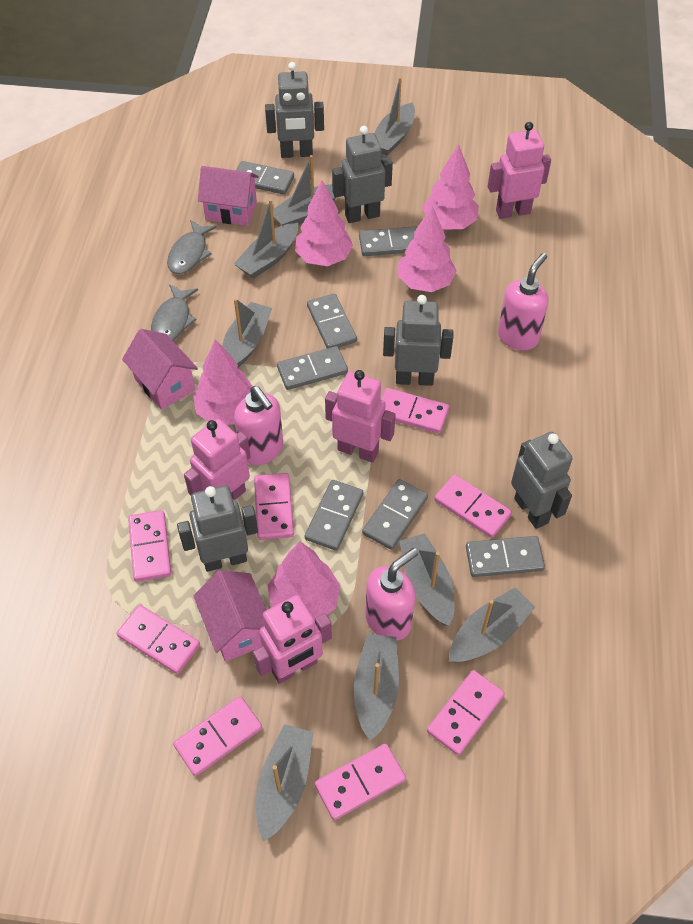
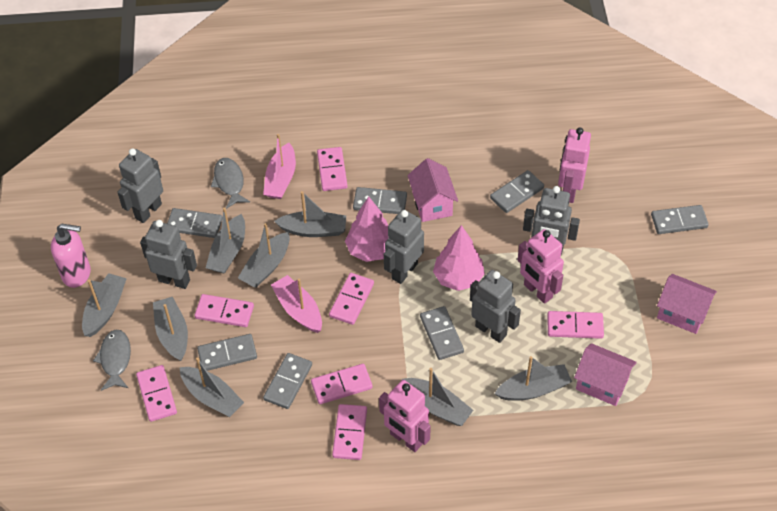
pink boat: none = 0 -> [263,134,296,199] [271,275,322,333] = 2
pink domino: [117,605,200,674] [128,510,171,582] [173,696,262,776] [254,473,294,540] [315,743,406,820] [381,388,449,433] [427,670,505,755] [434,474,512,538] = 8 -> [136,365,177,422] [195,294,254,327] [311,364,373,404] [317,147,348,191] [329,273,374,325] [332,404,367,460] [547,311,604,339] = 7
pink robot: [184,419,250,500] [253,595,332,684] [325,370,396,463] [488,122,551,219] = 4 -> [379,380,431,452] [518,229,564,304] [558,127,591,203] = 3
pink soap dispenser: [234,386,283,465] [365,548,418,641] [498,253,548,350] = 3 -> [51,223,91,288] = 1
pink tree: [193,339,252,425] [268,541,340,621] [295,181,353,266] [398,205,457,292] [422,144,479,230] = 5 -> [345,197,388,262] [433,225,485,291] = 2

